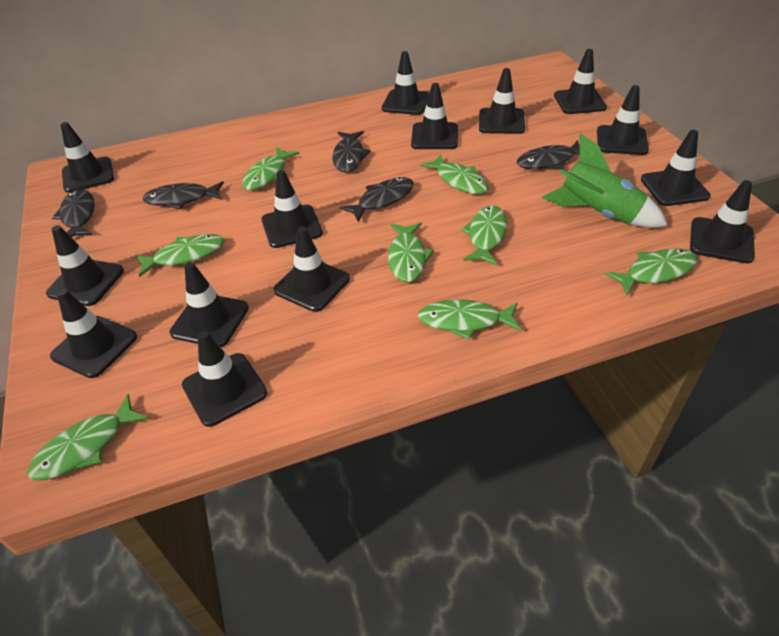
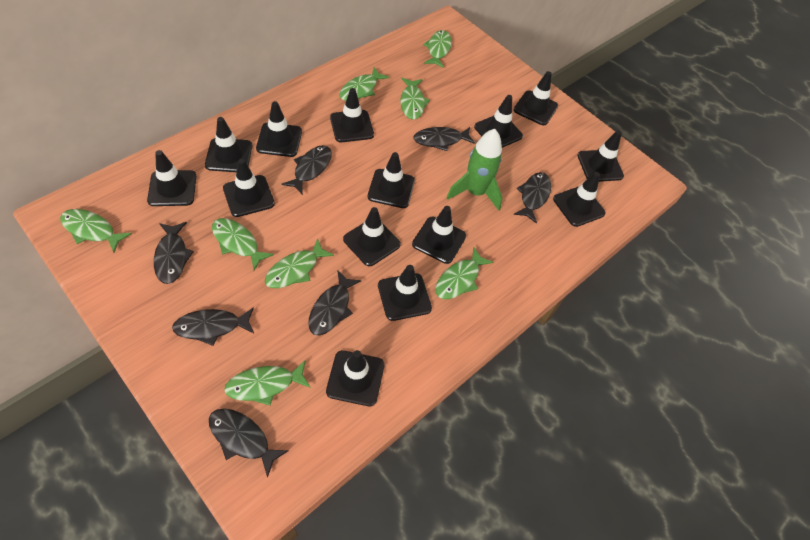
black fish: [52,189,95,237] [142,181,224,209] [332,131,371,173] [340,177,414,222] [517,140,580,169] = 5 -> [154,222,194,284] [172,307,254,346] [209,408,289,478] [282,145,332,195] [308,270,362,335] [413,127,475,151] [514,172,551,224] = 7

